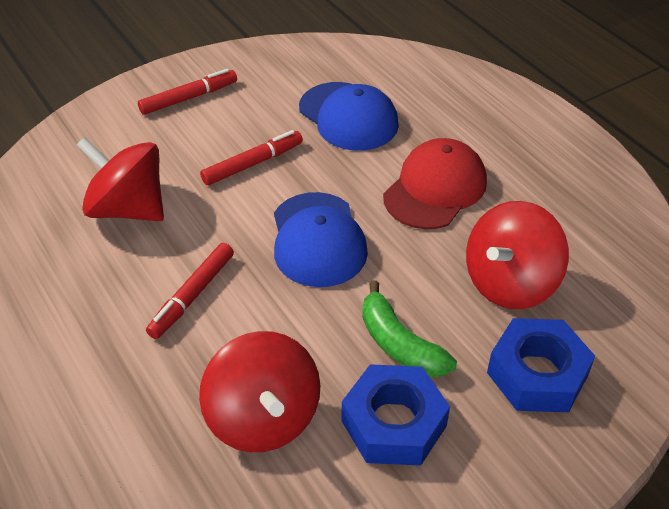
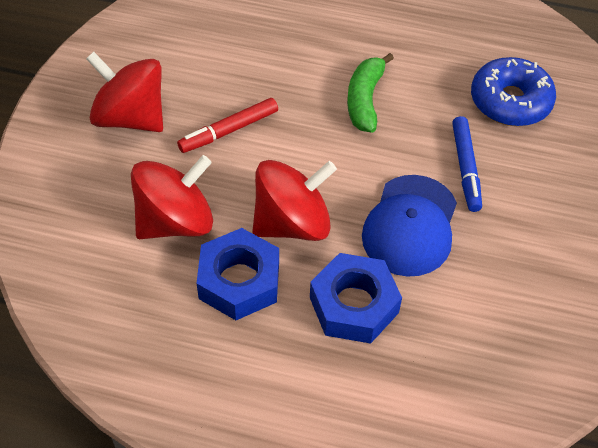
blue cap: [274,192,368,287] [299,82,399,151] = 2 -> [362,175,457,277] = 1
blue donut: none = 0 -> [471,57,556,126] = 1
blue marker: none = 0 -> [452,116,482,212] = 1
red cap: [383,138,487,229] = 1 -> none = 0
red marker: [138,68,237,115] [146,243,234,339] [200,130,303,185] = 3 -> [177,98,278,153] = 1

